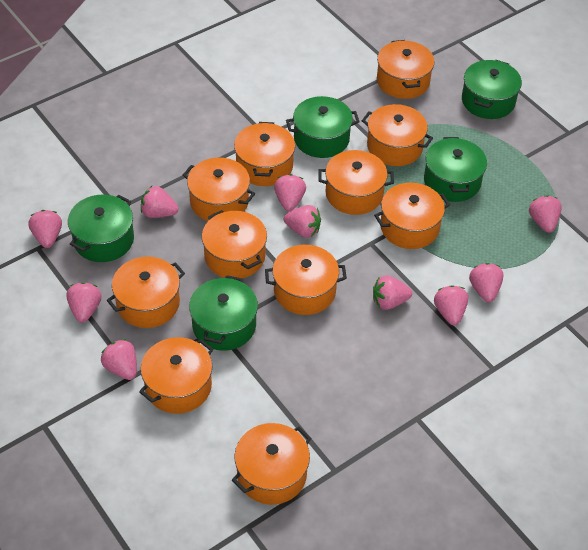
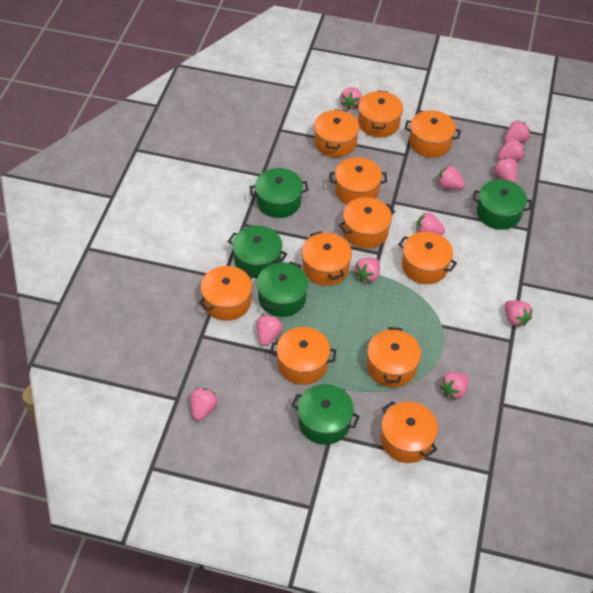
pink strawberry: [28,210,62,248] [66,282,102,323] [101,339,137,380] [141,186,179,218] [274,174,306,211] [284,205,321,238] [373,275,412,310] [434,285,468,325] [469,263,504,302] [529,195,562,233] = 10 -> [190,388,218,421] [256,315,283,346] [340,87,362,110] [354,258,380,283] [416,212,445,235] [437,165,465,189] [439,372,469,400] [494,158,517,183] [497,138,525,161] [504,120,530,143] [505,300,533,327] = 11

